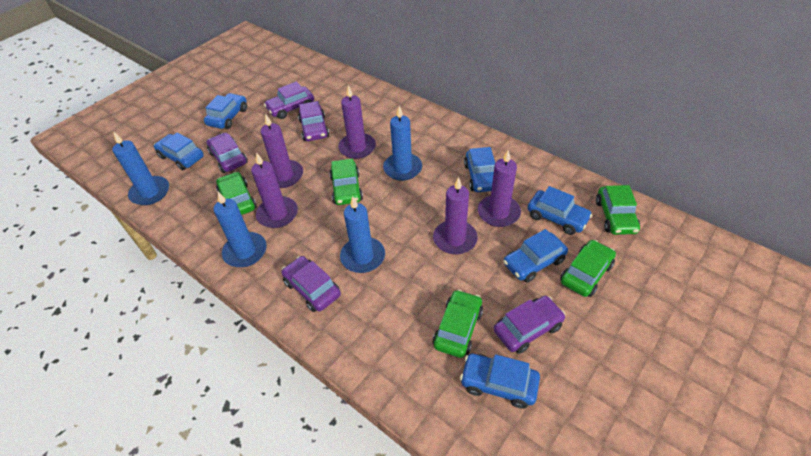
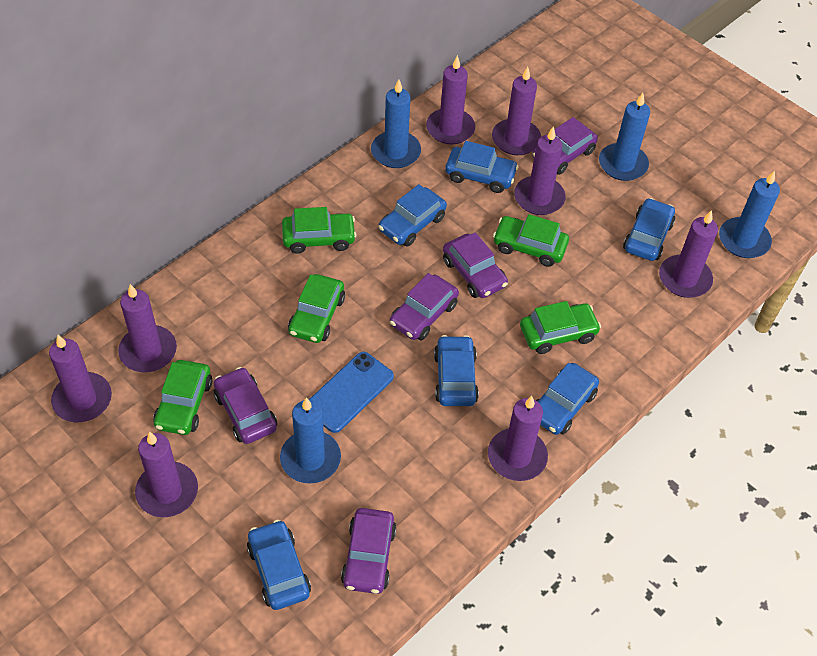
blue phone: none = 0 -> [309,352,394,433] = 1
purple candle: [251,152,298,228] [261,114,303,188] [338,85,376,159] [433,177,478,255] [478,150,521,227] = 5 -> [49,335,112,422] [118,284,177,372] [135,432,198,517] [426,55,475,145] [488,396,548,481] [492,67,541,155] [514,126,566,215] [659,210,718,298] = 8

